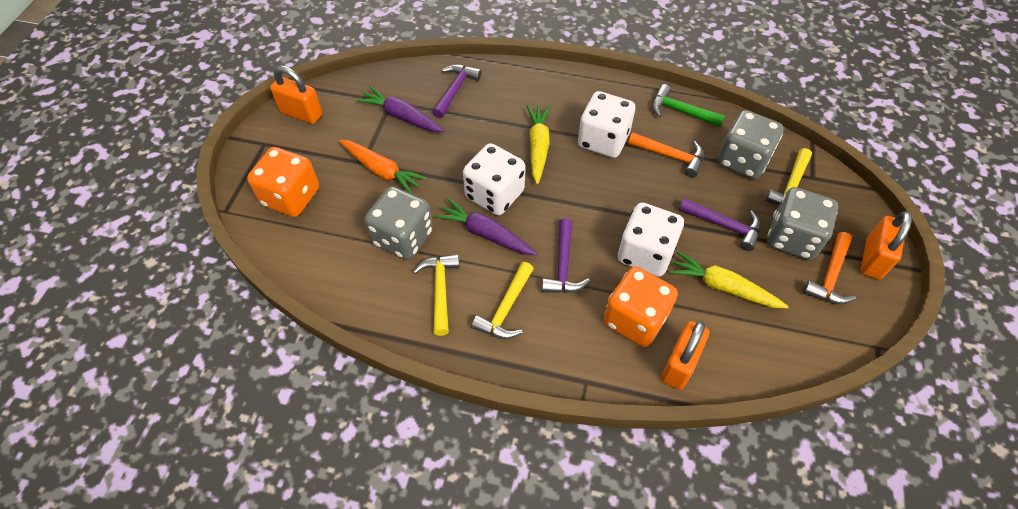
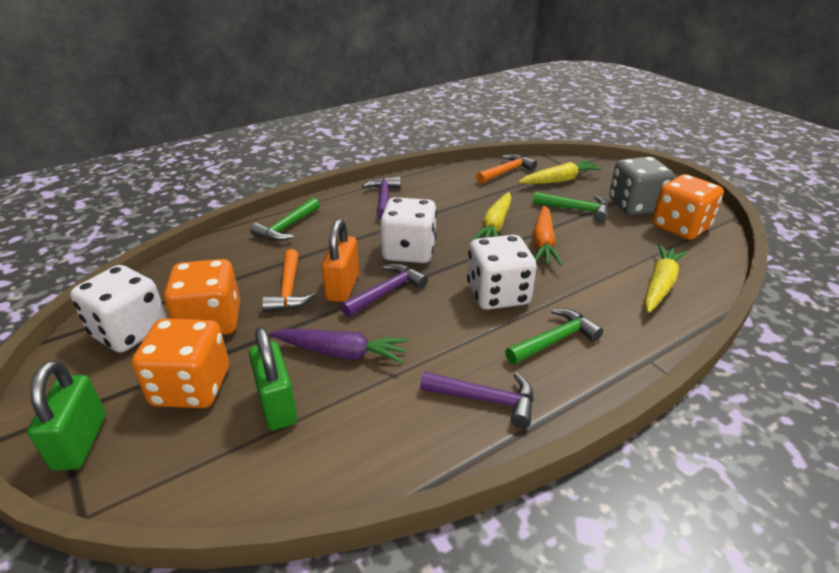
green hammer: [652,84,725,127] = 1 -> [250,198,320,241] [505,308,603,364] [533,192,608,222] = 3
green padlock: none = 0 -> [27,360,106,471] [249,327,298,431] = 2
grey dice: [364,186,433,260] [717,110,784,179] [767,187,838,260] = 3 -> [609,157,674,215] = 1
orange dice: [247,147,319,217] [603,266,678,347] = 2 -> [132,318,229,408] [164,259,240,335] [652,174,724,240] = 3
orange padlock: [270,65,322,124] [661,321,710,390] [860,211,912,280] = 3 -> [321,219,359,302] = 1
purple carrot: [356,86,444,132] [434,198,538,255] = 2 -> [269,329,409,364] = 1
yellow carrot: [527,105,551,184] [669,251,788,308] = 2 -> [471,192,512,241] [519,160,603,184] [645,244,687,313] = 3
yellow hammer: [413,254,460,336] [471,262,534,339] [765,148,812,205] = 3 -> none = 0

